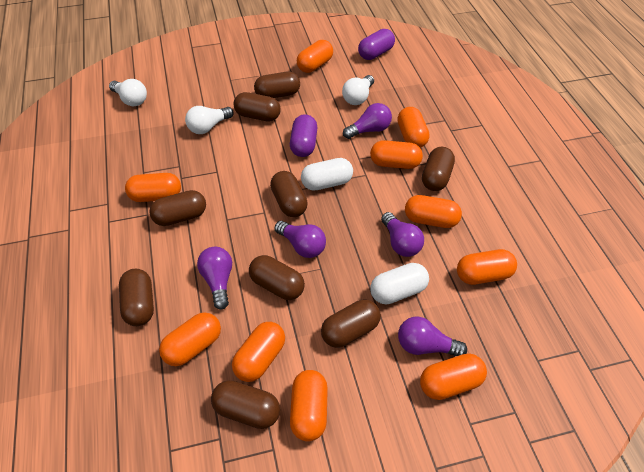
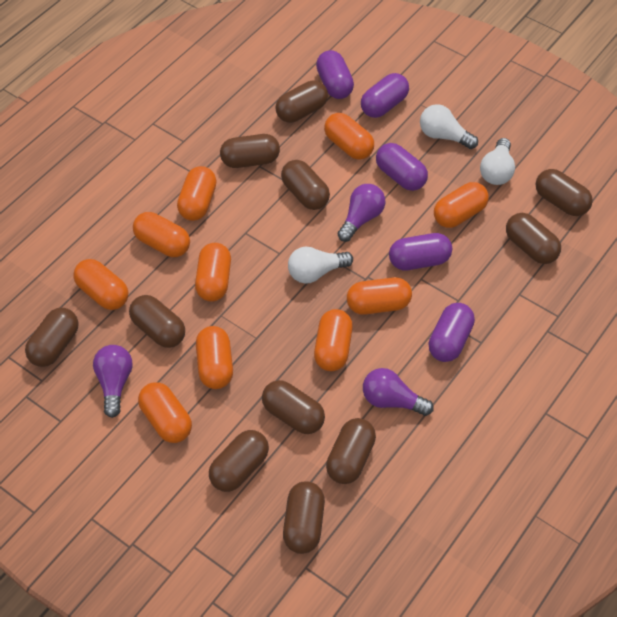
brown capsule: [119,269,154,326] [149,190,206,226] [211,380,280,429] [234,92,281,121] [249,255,305,300] [254,71,300,98] [270,171,308,217] [321,299,381,348] [422,147,455,191] = 9 -> [25,308,78,367] [129,295,185,348] [209,430,269,492] [220,134,280,168] [262,380,325,434] [275,80,328,123] [281,160,330,210] [283,481,325,554] [326,418,376,484] [506,213,561,264] [535,169,593,216] = 11
purple capsule: [290,114,317,157] [358,29,395,60] = 2 -> [316,50,354,99] [361,73,409,118] [376,143,428,191] [389,233,452,270] [428,303,475,362] = 5
purple light bulb: [197,247,232,310] [275,221,326,258] [343,103,392,139] [381,212,424,257] [398,317,467,356] = 5 -> [93,345,133,418] [337,184,385,242] [363,368,434,416] = 3
white capsule: [301,158,353,191] [370,263,429,305] = 2 -> none = 0

